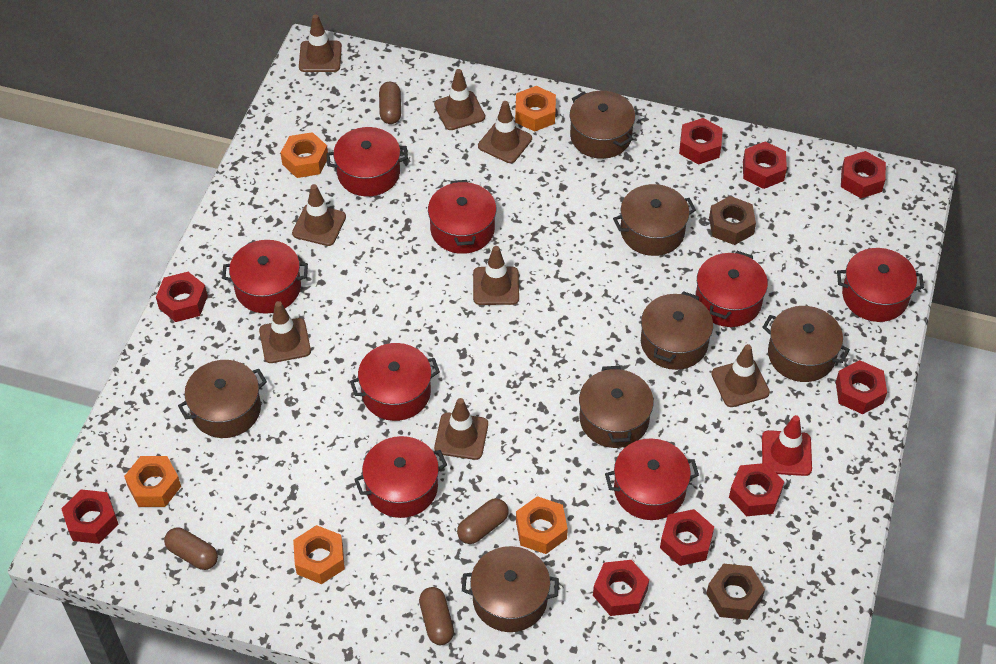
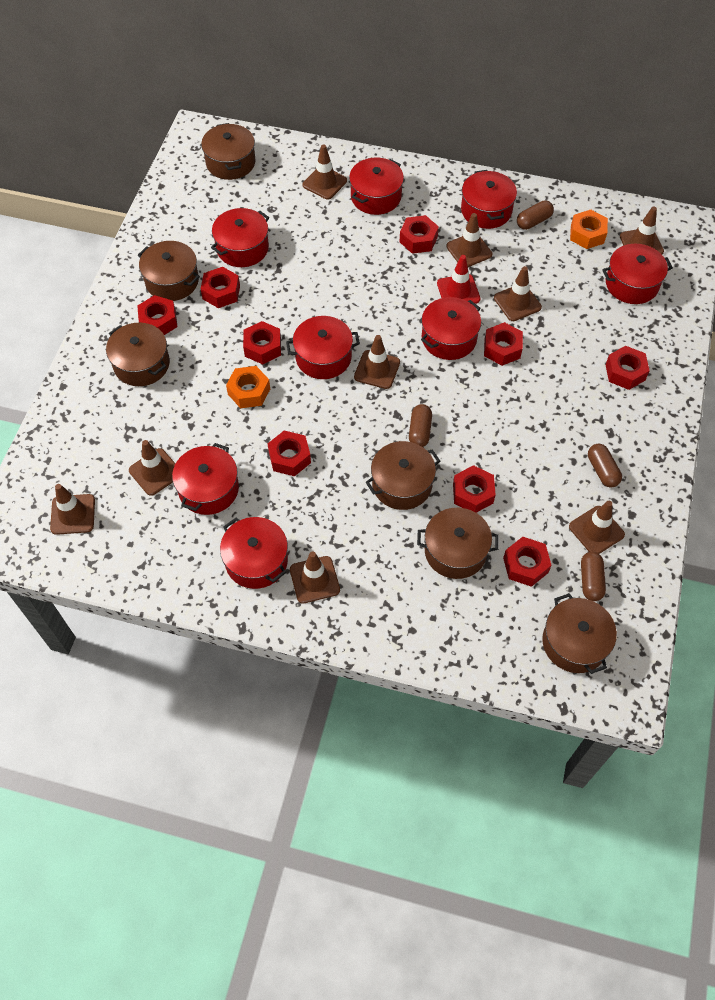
brown nut: [706,564,765,620] [709,196,756,245] = 2 -> none = 0
brown pot: [178,360,267,438] [462,546,559,632] [570,91,635,159] [579,366,654,448] [613,184,696,256] [641,291,713,370] [762,306,850,382] = 7 -> [106,322,170,386] [138,241,200,301] [201,123,256,180] [366,441,440,510] [417,508,499,579] [542,593,617,674] = 6
brown traffic cone: [259,301,311,363] [292,184,346,246] [299,14,342,72] [434,69,485,130] [434,398,488,460] [473,246,519,305] [478,101,532,163] [711,344,770,407] = 8 -> [50,484,95,535] [129,440,176,496] [290,551,340,604] [303,144,347,200] [354,335,400,389] [446,213,492,267] [494,266,542,321] [569,501,625,554] [620,207,664,254] = 9
orange nut: [124,456,181,507] [281,132,328,178] [293,525,345,584] [515,86,556,132] [516,496,568,554] = 5 -> [226,366,270,408] [570,210,608,249] = 2

